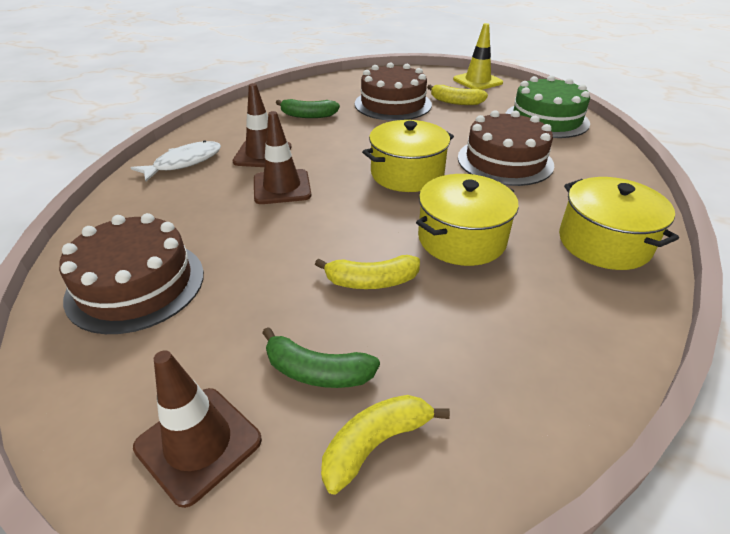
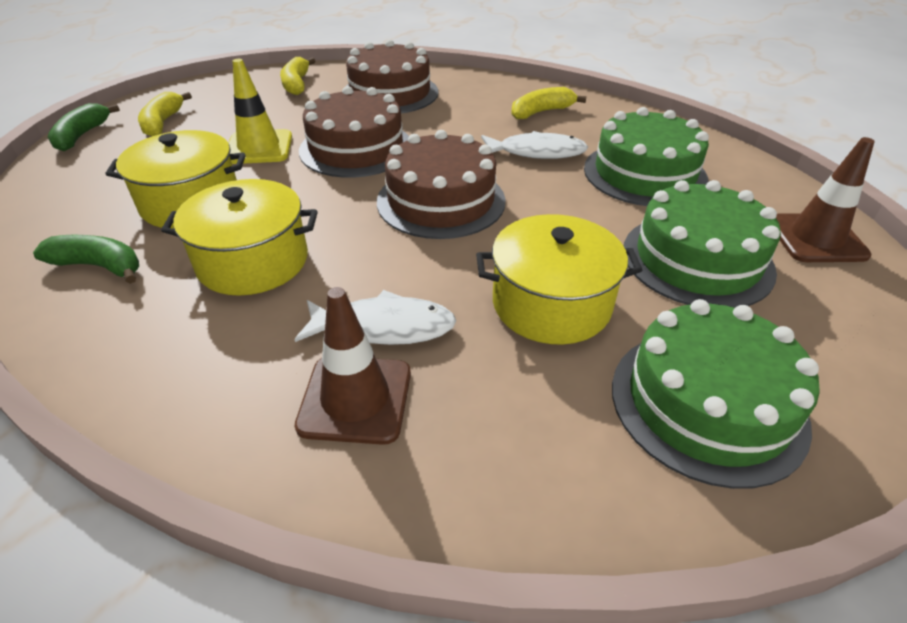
brown traffic cone: [133,350,262,508] [232,83,291,167] [254,111,311,204] = 3 -> [295,287,411,445] [776,137,875,262] = 2
green cake: [505,75,590,138] = 1 -> [584,107,709,206] [612,299,820,489] [624,180,781,308] = 3
white fish: [131,140,221,182] = 1 -> [294,290,456,345] [481,131,588,159] = 2

